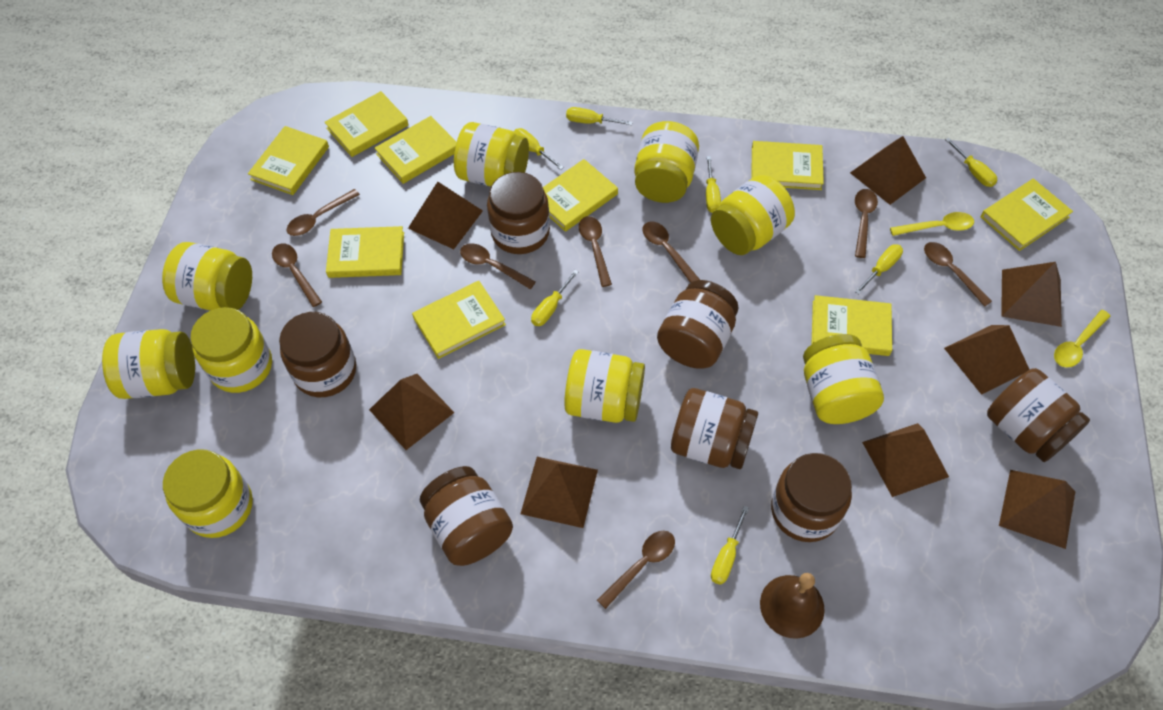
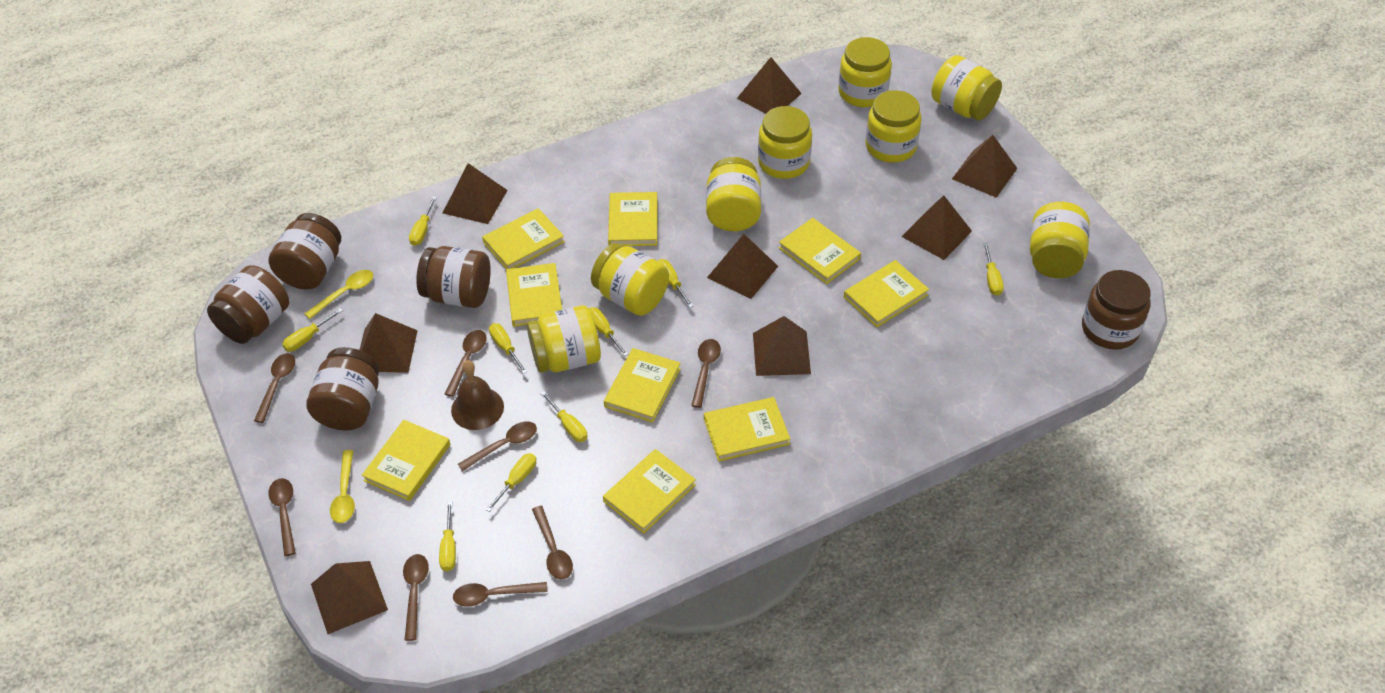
brown jar: [279,312,356,397] [420,466,513,566] [487,172,550,254] [657,280,738,369] [671,388,758,469] [771,453,852,542] [987,368,1090,462] = 7 -> [207,265,289,344] [268,213,341,289] [306,347,379,430] [416,246,491,308] [1082,270,1151,349] = 5
yellow jar: [102,329,195,399] [162,242,252,311] [163,449,253,538] [191,307,272,393] [454,122,529,186] [564,349,645,423] [634,121,699,203] [711,175,795,255] [803,334,884,424] = 9 -> [527,305,601,373] [591,243,669,316] [706,157,761,231] [758,106,812,179] [838,37,892,107] [866,90,922,163] [931,55,1002,121] [1030,202,1090,278] = 8
yellow screwdriver: [514,128,564,170] [531,270,578,326] [566,107,633,125] [706,156,721,213] [711,506,749,585] [855,244,903,294] [945,138,997,187] = 7 -> [282,308,343,352] [409,197,437,246] [439,502,456,571] [486,453,536,512] [489,323,527,374] [540,391,587,442] [589,307,628,356] [658,259,693,308] [983,242,1004,296] = 9

